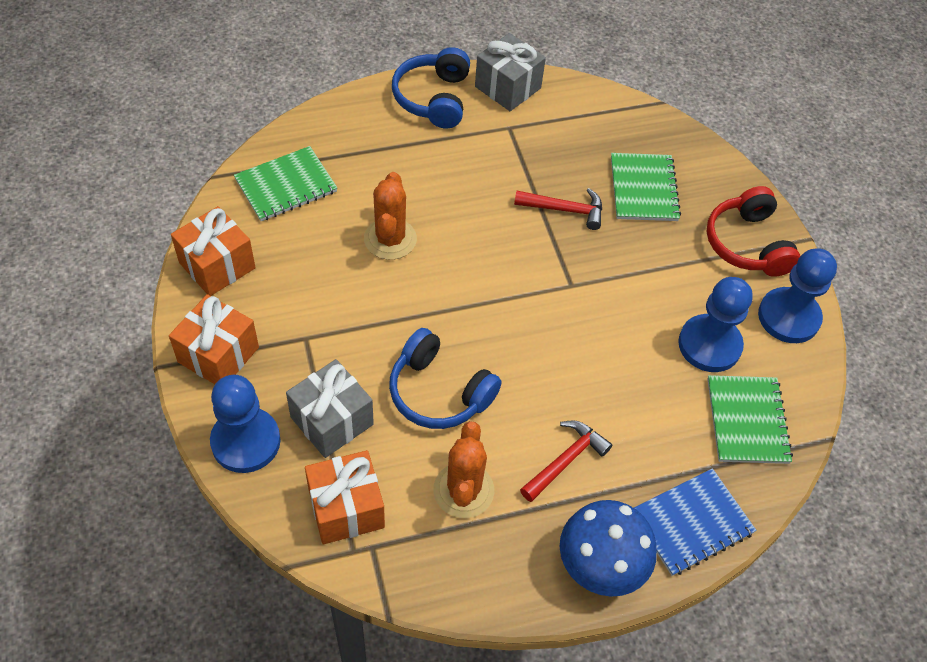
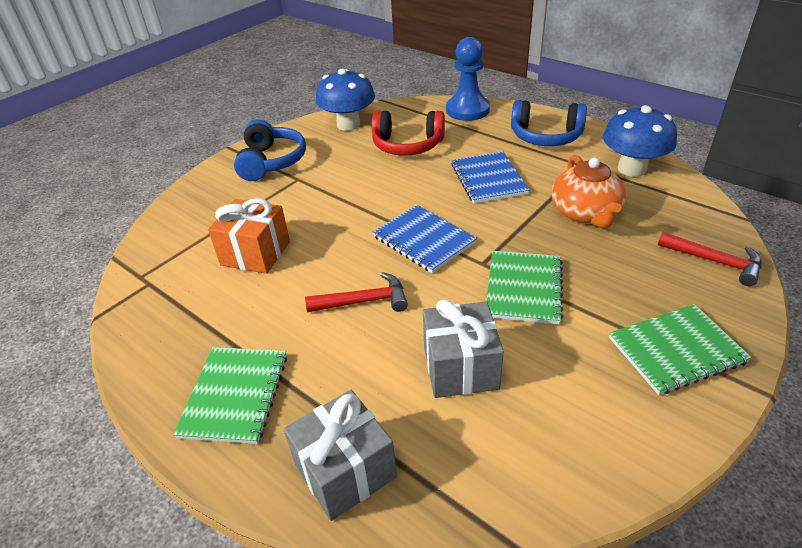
blue mushroom: [560,500,657,597] = 1 -> [316,69,375,131] [603,105,677,177] = 2
blue notebook: [634,468,756,576] = 1 -> [373,205,477,273] [451,152,529,203] = 2
blue pawn: [210,375,280,473] [678,277,753,372] [758,249,837,343] = 3 -> [446,37,490,121] = 1
orange cactus: [364,172,417,260] [433,421,494,518] = 2 -> none = 0
orange gift: [169,294,259,384] [171,206,256,296] [305,450,385,544] = 3 -> [208,198,290,274] = 1
orange teapot: none = 0 -> [552,155,626,228] = 1

